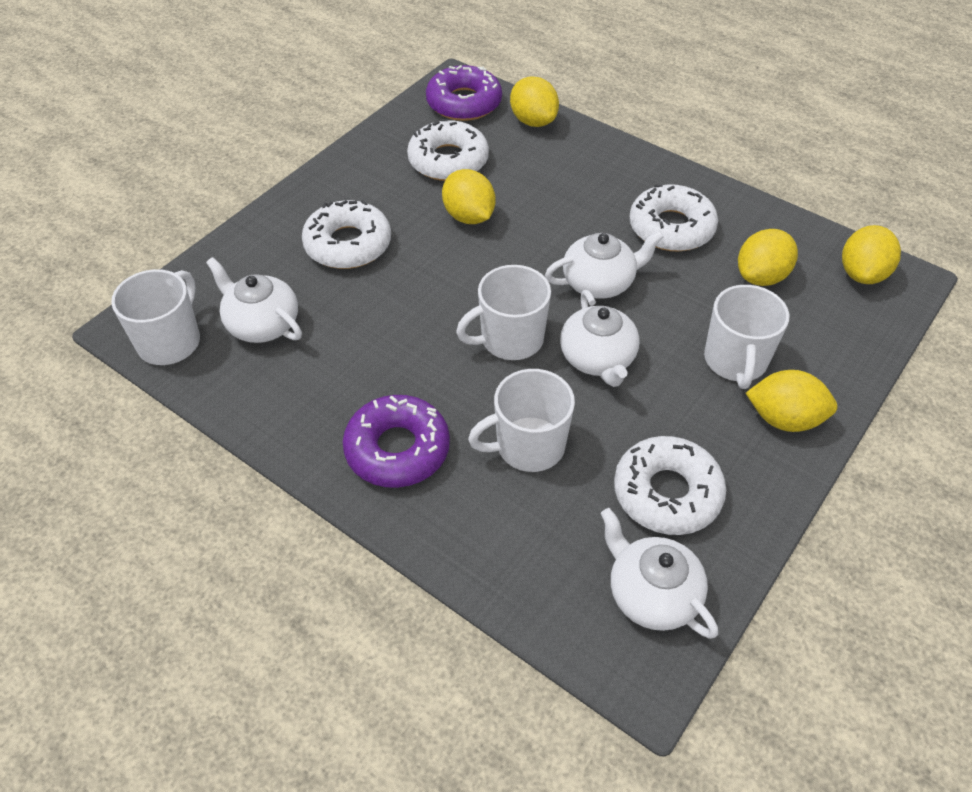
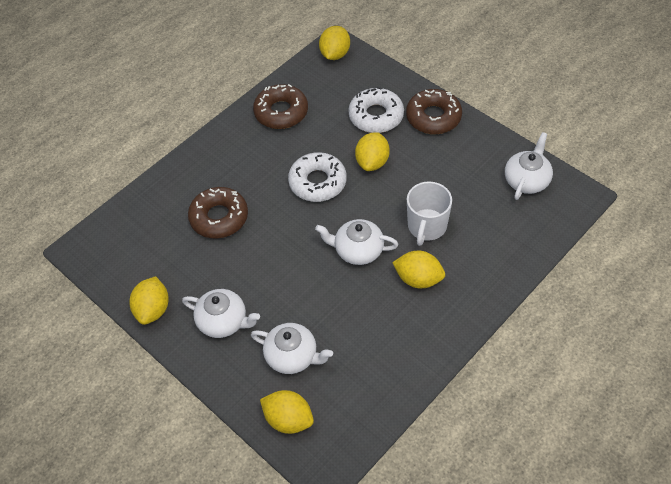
brown donut: none = 0 -> [188,187,248,238] [253,84,308,129] [406,89,462,134] = 3
purple donut: [343,395,450,488] [426,65,502,121] = 2 -> none = 0
white donut: [302,200,391,269] [407,119,489,181] [614,436,726,535] [630,184,718,251] = 4 -> [288,152,347,202] [348,87,404,133] = 2
white mug: [111,269,200,365] [456,265,551,360] [468,369,575,472] [704,285,789,389] = 4 -> [407,181,452,246] = 1

